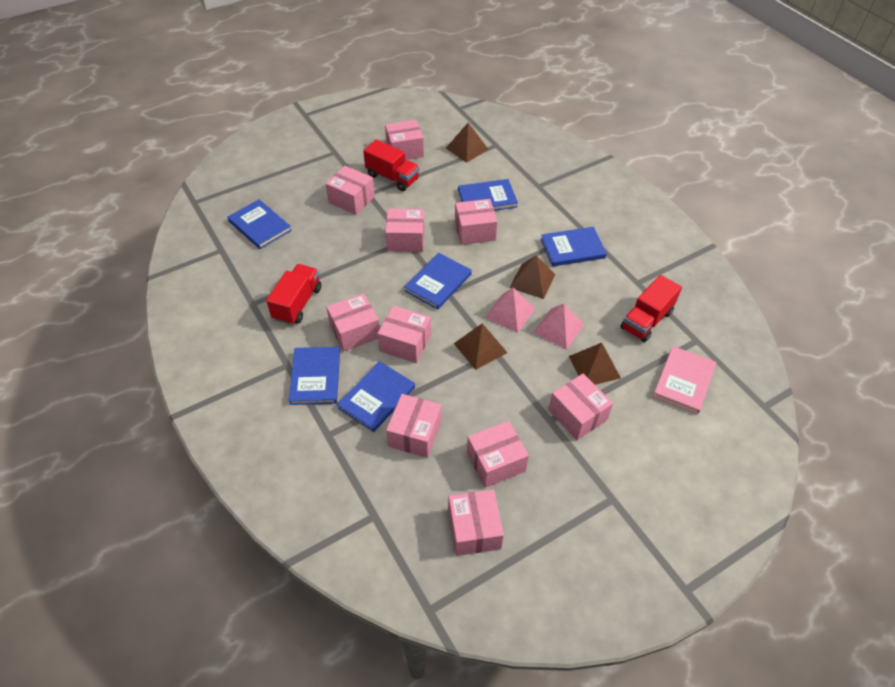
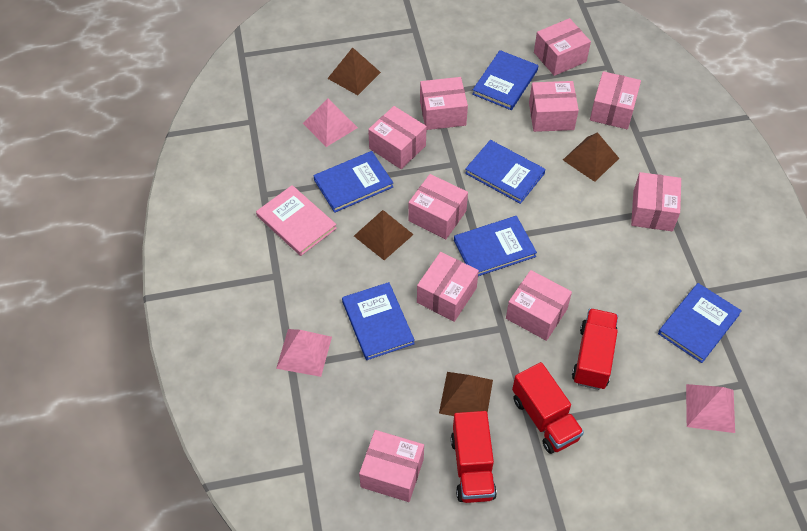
pink pyramid: [485,288,536,333] [533,304,584,350] = 2 -> [276,329,332,377] [303,98,358,147] [686,384,735,433] = 3

